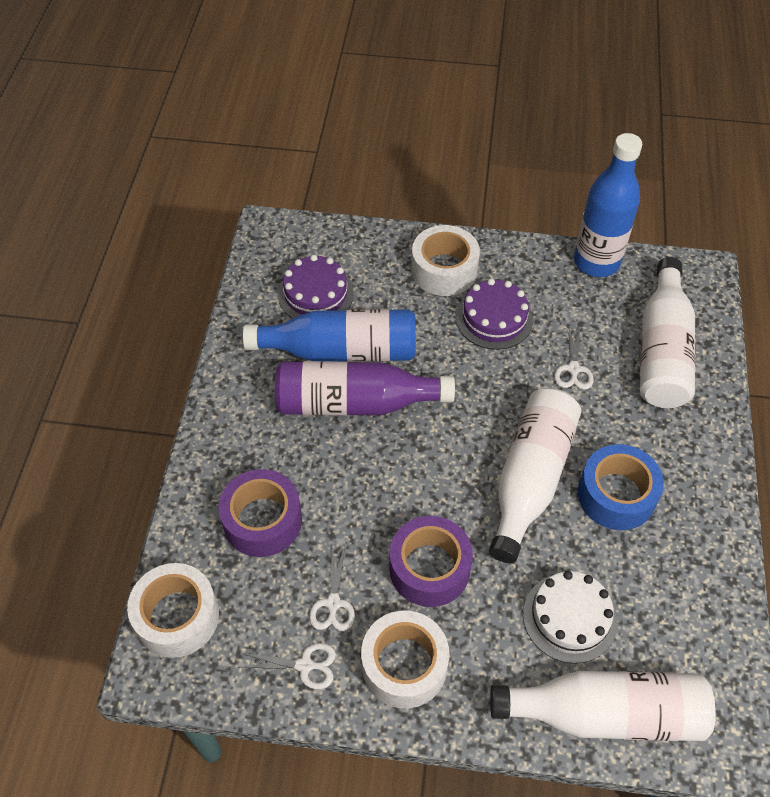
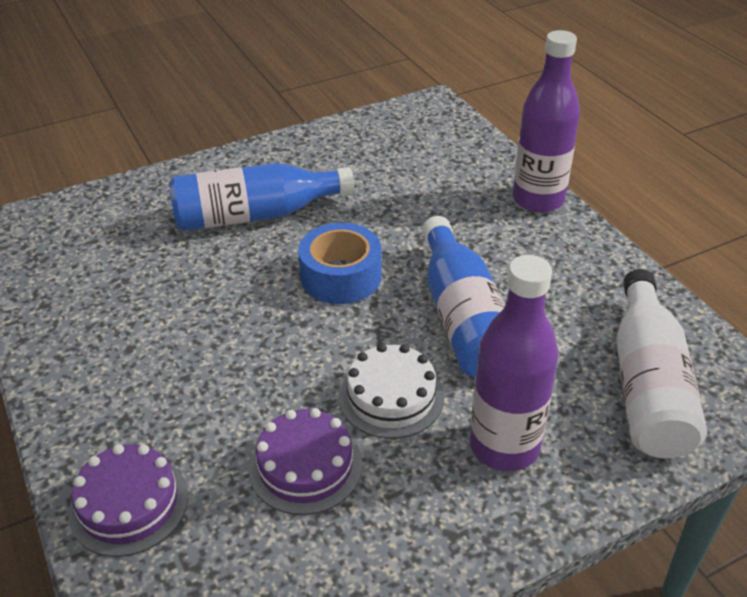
purple bottle: [275,361,455,415] = 1 -> [470,255,559,471] [513,30,580,213] = 2
purple tape: [219,469,302,557] [389,516,473,607] = 2 -> none = 0
white bottle: [489,388,581,563] [490,671,716,741] [640,257,695,408] = 3 -> [616,269,707,459] = 1
white scissors: [241,643,336,689] [309,546,355,631] [554,325,594,390] = 3 -> none = 0
white tape: [127,563,219,658] [361,611,449,709] [411,225,480,296] = 3 -> none = 0

